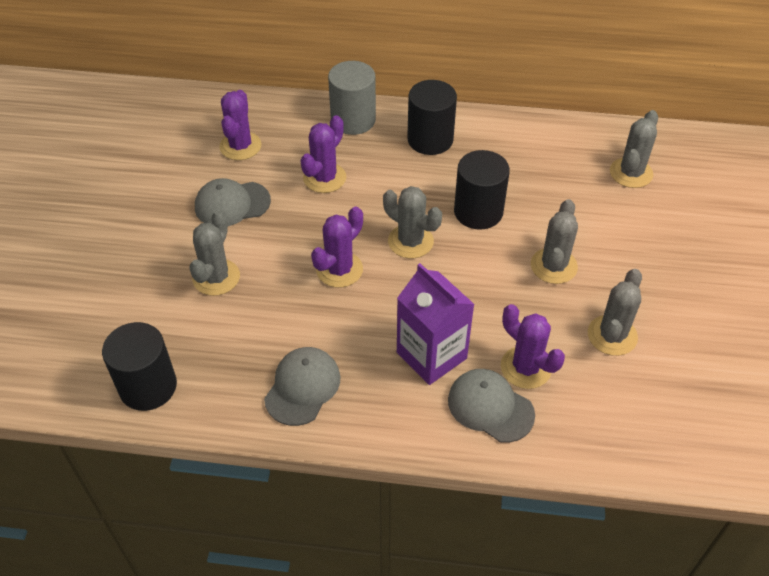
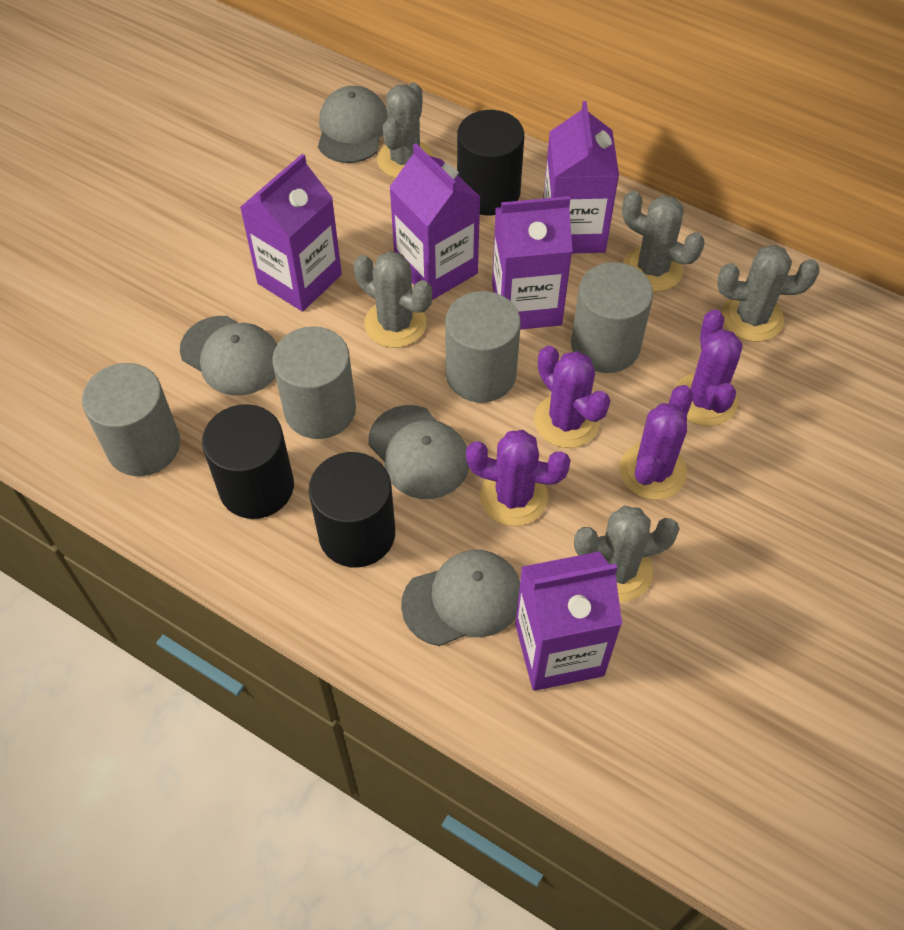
grey cap: [195,178,271,226] [264,347,341,426] [448,369,535,443] = 3 -> [180,316,277,396] [318,86,388,163] [368,405,469,499] [401,550,520,646] = 4
grey cylinder: [328,61,376,135] = 1 -> [82,363,180,476] [272,326,356,439] [445,291,521,403] [571,262,653,373] = 4
purple carton: [397,263,475,385] = 1 -> [240,154,342,312] [389,143,480,300] [492,196,572,330] [515,552,622,691] [543,101,619,253] = 5

